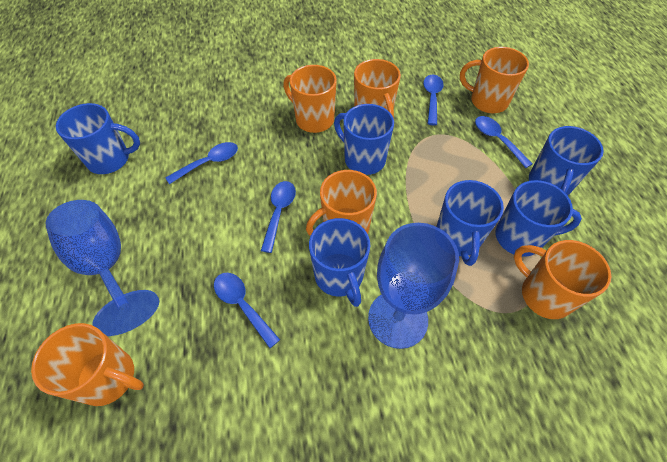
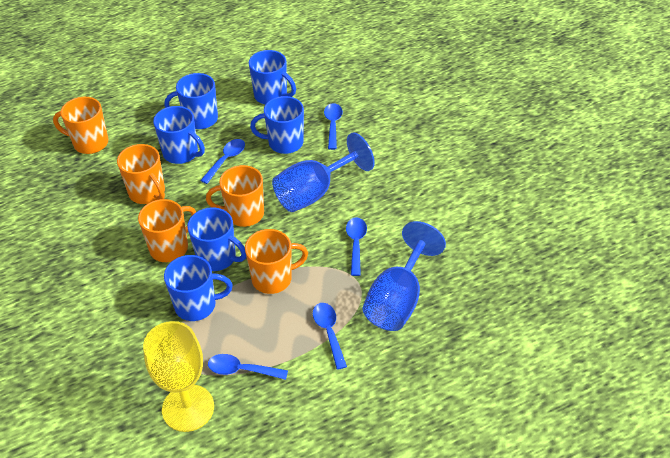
orange mug: [31,323,144,406] [283,65,337,133] [306,170,377,236] [354,59,401,119] [460,47,529,113] [514,240,611,319] = 6 -> [53,97,108,154] [117,144,165,204] [138,199,196,262] [206,165,264,227] [245,229,308,294] = 5
yellow goblet: none = 0 -> [143,321,214,432] = 1

